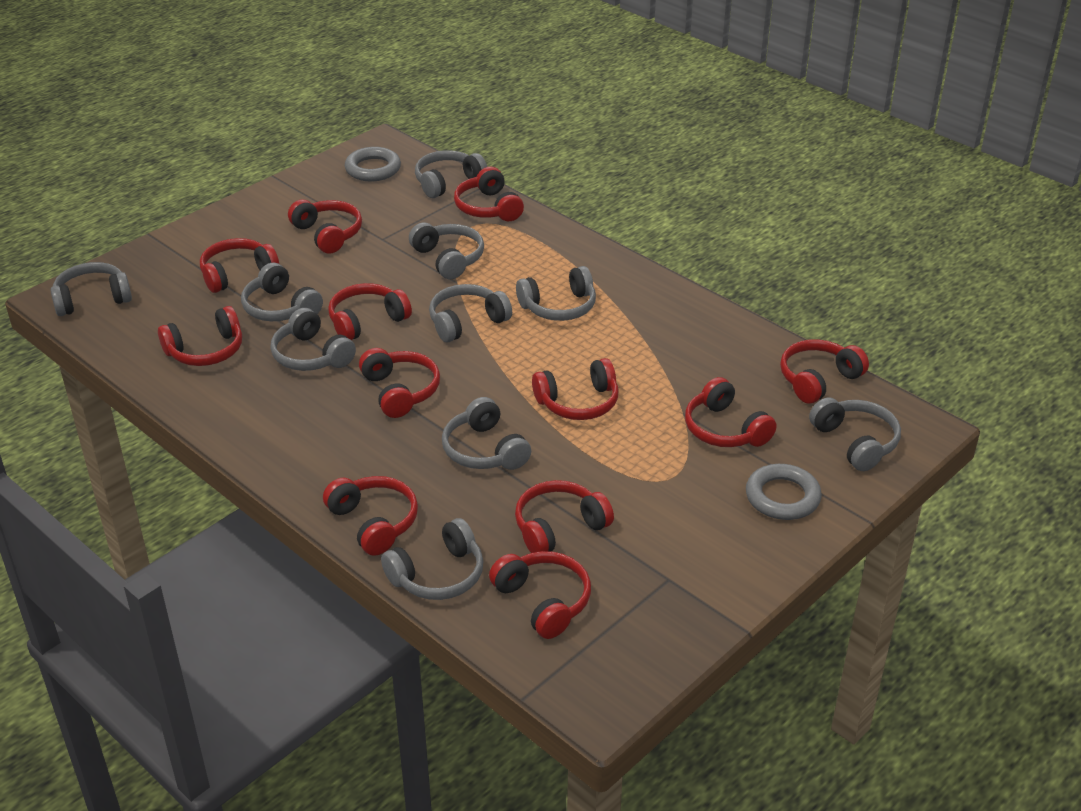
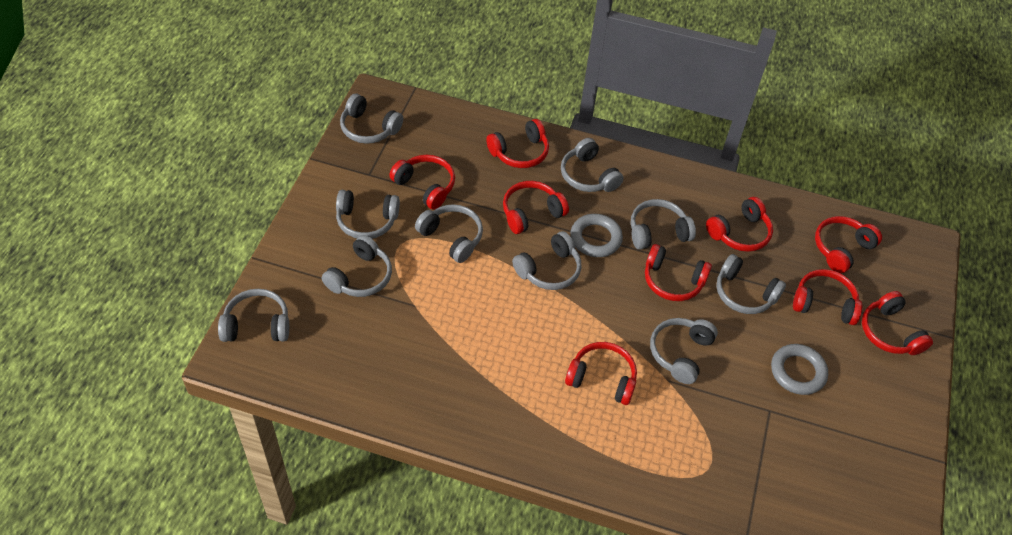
red headphones: [158,306,242,366] [200,238,279,293] [288,200,362,254] [323,476,418,556] [328,283,412,341] [359,348,440,418] [454,167,524,221] [489,551,591,639] [515,480,614,553] [532,358,618,420] [685,377,777,447] [780,339,869,404] = 12 -> [389,155,455,210] [486,119,549,168] [503,181,569,234] [565,342,637,405] [645,244,712,301] [706,197,773,252] [793,269,862,325] [815,216,882,273] [862,291,933,355] = 9

